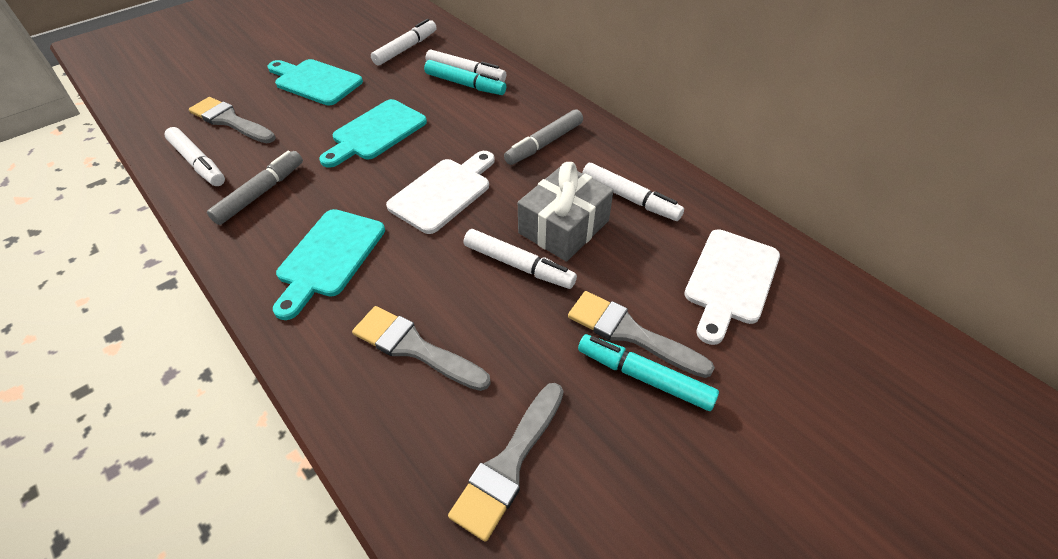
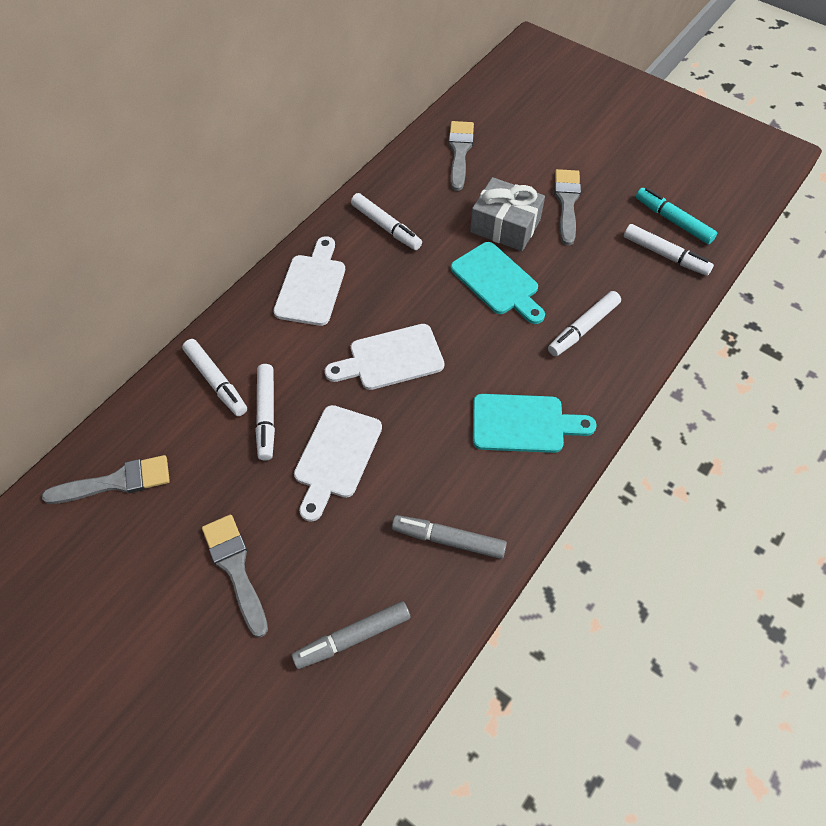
turquoise cutting board: [267,59,363,105] [273,209,385,320] [319,99,427,168] = 3 -> [451,242,545,324] [473,394,597,453] = 2
turquoise marker: [424,60,506,95] [578,334,719,411] = 2 -> [636,188,717,244] = 1
white cutting board: [386,151,495,234] [684,229,780,345] = 2 -> [273,236,345,326] [294,405,382,522] [325,324,444,390] = 3

